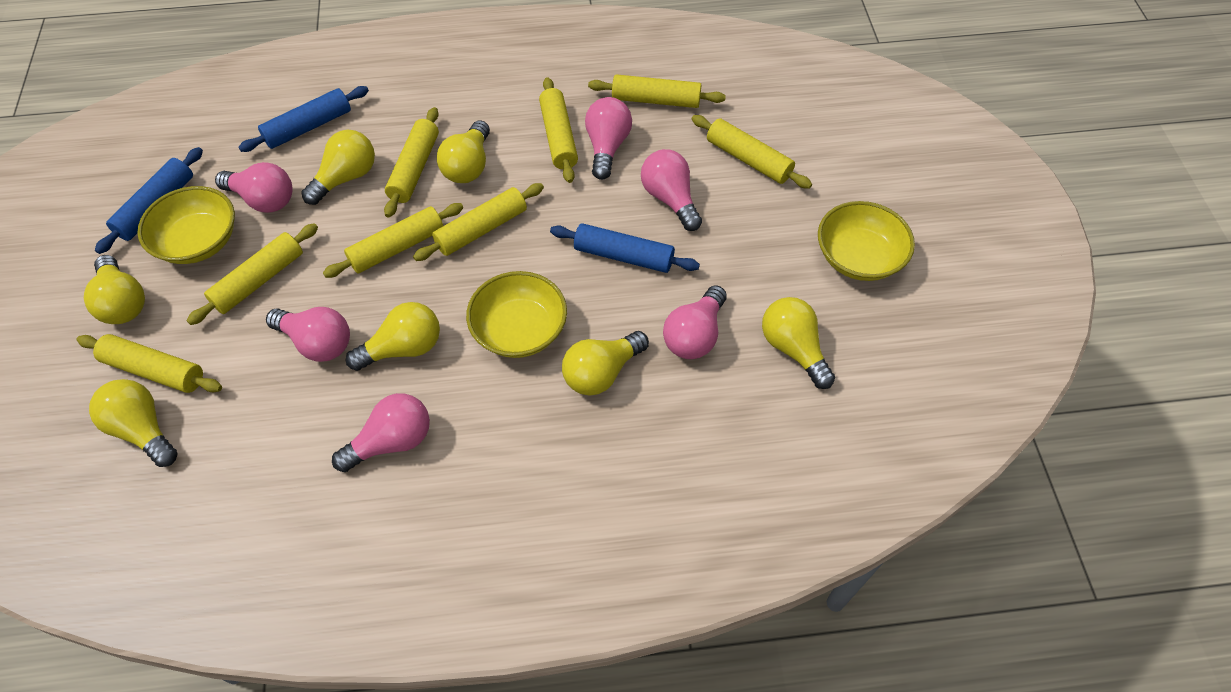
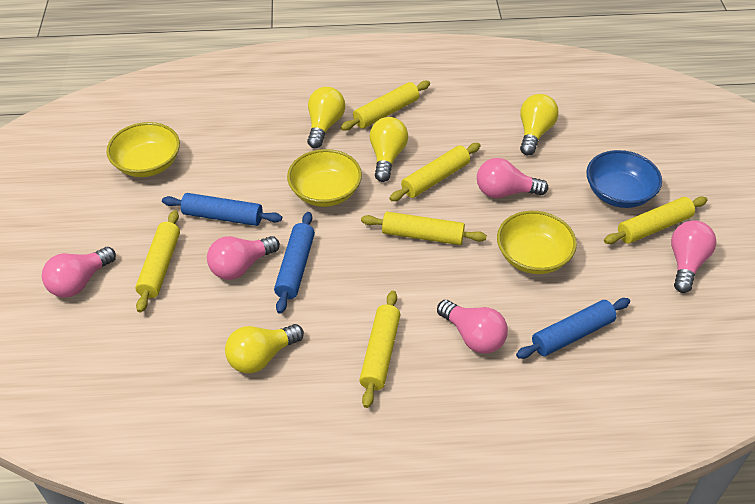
blue bowl: none = 0 -> [586,150,662,208] = 1
pink light bulb: [215,162,293,213] [266,307,350,362] [332,393,430,472] [585,97,632,180] [641,149,702,231] [663,285,727,359] = 6 -> [42,247,116,298] [207,236,280,280] [437,300,508,354] [477,158,548,198] [671,220,716,293] = 5
yellow light bulb: [84,255,145,324] [89,379,178,467] [301,130,375,205] [346,302,440,371] [437,120,490,183] [562,331,649,396] [762,297,835,389] = 7 -> [225,324,304,373] [307,87,345,148] [370,117,408,182] [520,94,559,155] = 4
yellow rolling pin: [76,334,222,393] [187,223,318,325] [323,203,463,278] [384,107,439,218] [413,183,544,261] [539,77,578,183] [588,74,726,108] [692,115,812,189] = 8 -> [135,210,180,313] [341,81,430,131] [359,291,400,408] [361,212,487,245] [390,143,481,201] [604,196,708,244] = 6

